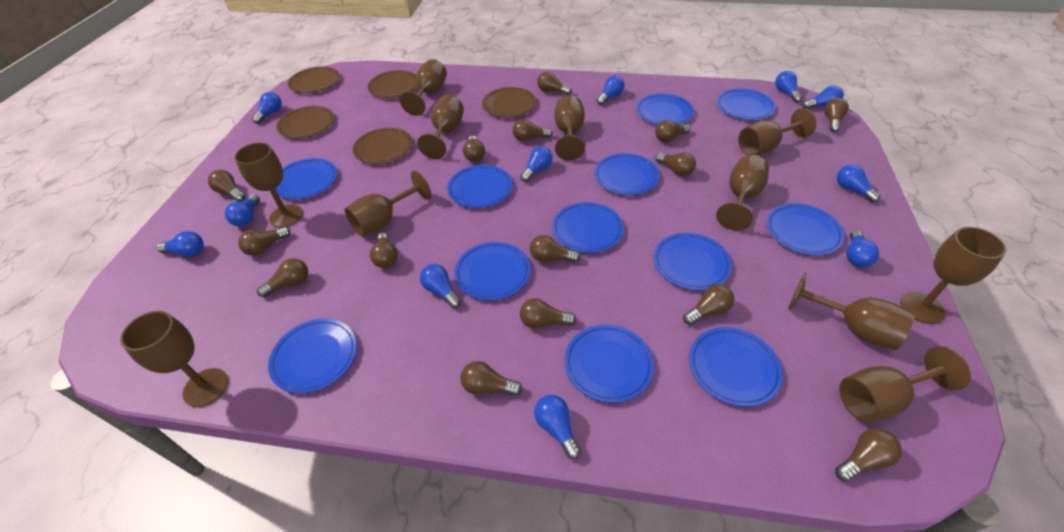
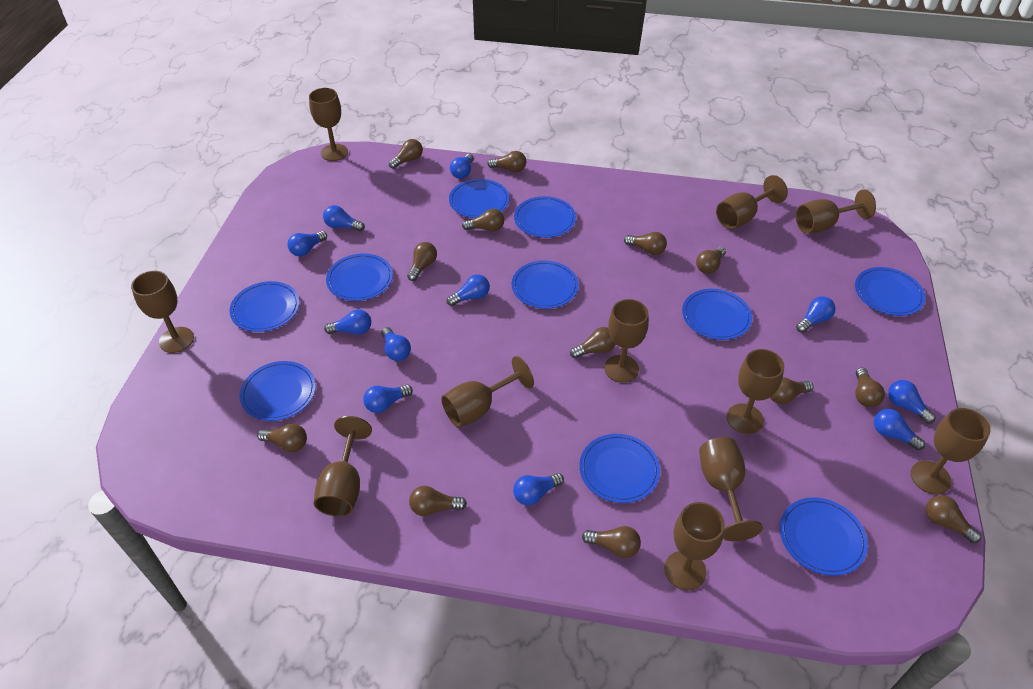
blue plate: [268,319,357,393] [275,158,337,200] [447,165,513,208] [454,242,530,300] [552,202,624,253] [565,325,654,403] [594,153,660,195] [636,94,694,125] [653,233,732,290] [689,327,783,407] [717,88,776,120] [766,203,845,255] = 12 -> [229,281,300,332] [240,361,316,421] [326,253,393,301] [449,179,509,218] [512,260,578,309] [514,196,576,238] [579,434,660,503] [682,289,752,340] [780,497,868,576] [855,267,925,316] = 10
brown light bulb: [208,170,245,202] [238,227,290,256] [257,258,308,297] [370,232,398,268] [460,361,523,396] [463,136,485,162] [512,119,553,141] [520,298,576,328] [530,235,581,262] [537,72,572,95] [655,120,691,142] [656,152,696,176] [683,284,734,325] [824,98,849,132] [835,428,902,482] = 15 -> [257,423,307,452] [389,139,423,169] [407,242,437,281] [409,486,467,516] [462,209,504,231] [487,151,526,172] [570,327,616,359] [582,526,641,558] [624,232,667,255] [696,246,726,274] [770,377,814,404] [855,368,885,407] [926,495,981,543] = 13
brown plate: [276,106,335,138] [288,66,340,93] [353,128,413,164] [367,70,418,98] [482,87,537,118] = 5 -> none = 0

